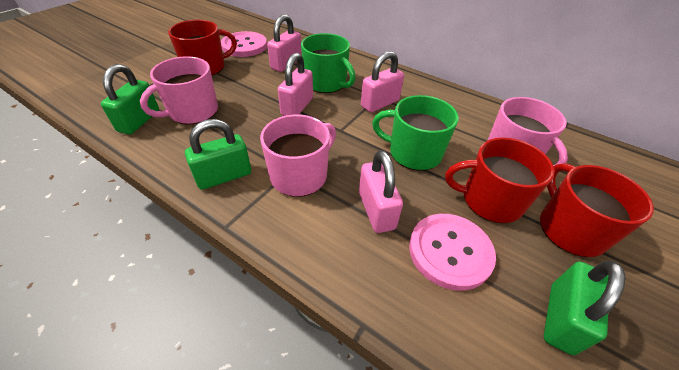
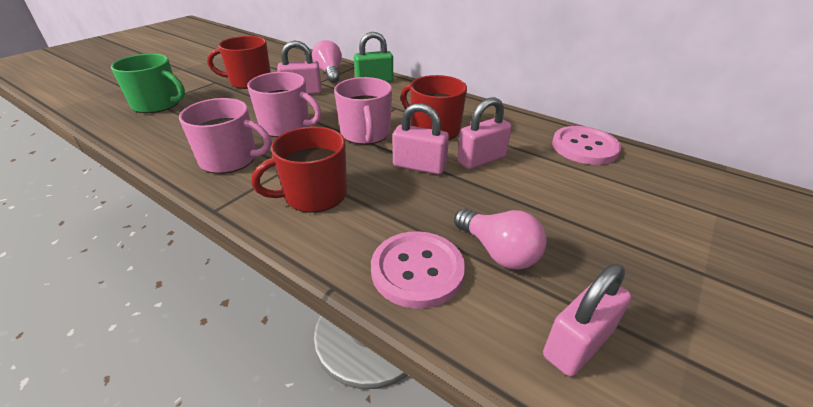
green mug: [301,33,356,93] [372,95,459,171] = 2 -> [111,54,185,113] = 1
green padlock: [101,64,159,134] [185,119,251,190] [544,261,626,355] = 3 -> [354,32,393,82] = 1
pink light bulb: none = 0 -> [312,40,342,83] [454,208,547,270] = 2

